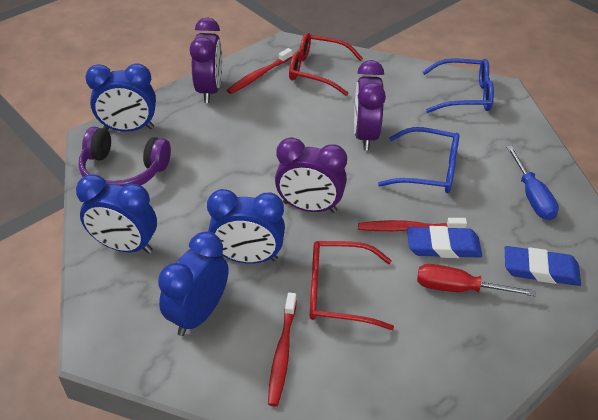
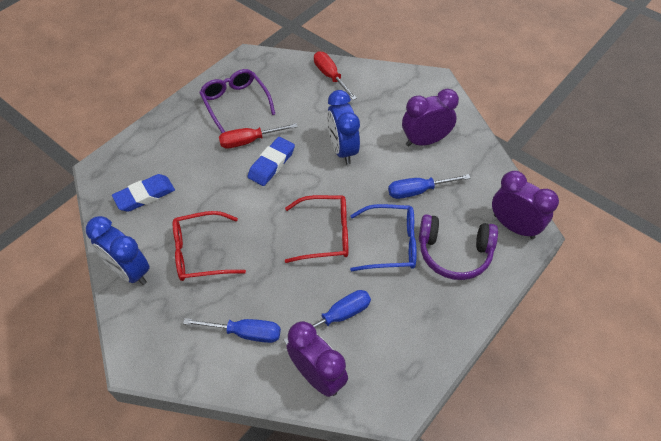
blue clock: [76,174,157,253] [85,63,156,132] [158,231,228,336] [207,189,285,264] = 4 -> [86,216,150,285] [327,90,360,165] = 2
blue glasses: [378,127,459,193] [422,58,494,113] = 2 -> [350,204,417,272] = 1
blue screwdriver: [506,146,559,220] = 1 -> [183,318,281,343] [284,290,371,345] [388,174,471,199] = 3
purple glasses: none = 0 -> [199,69,275,133] = 1
red screwdriver: [417,264,536,296] = 1 -> [219,123,298,148] [314,51,357,100] = 2
red toothbrush: [227,48,292,94] [268,293,297,406] [358,218,467,231] = 3 -> none = 0

